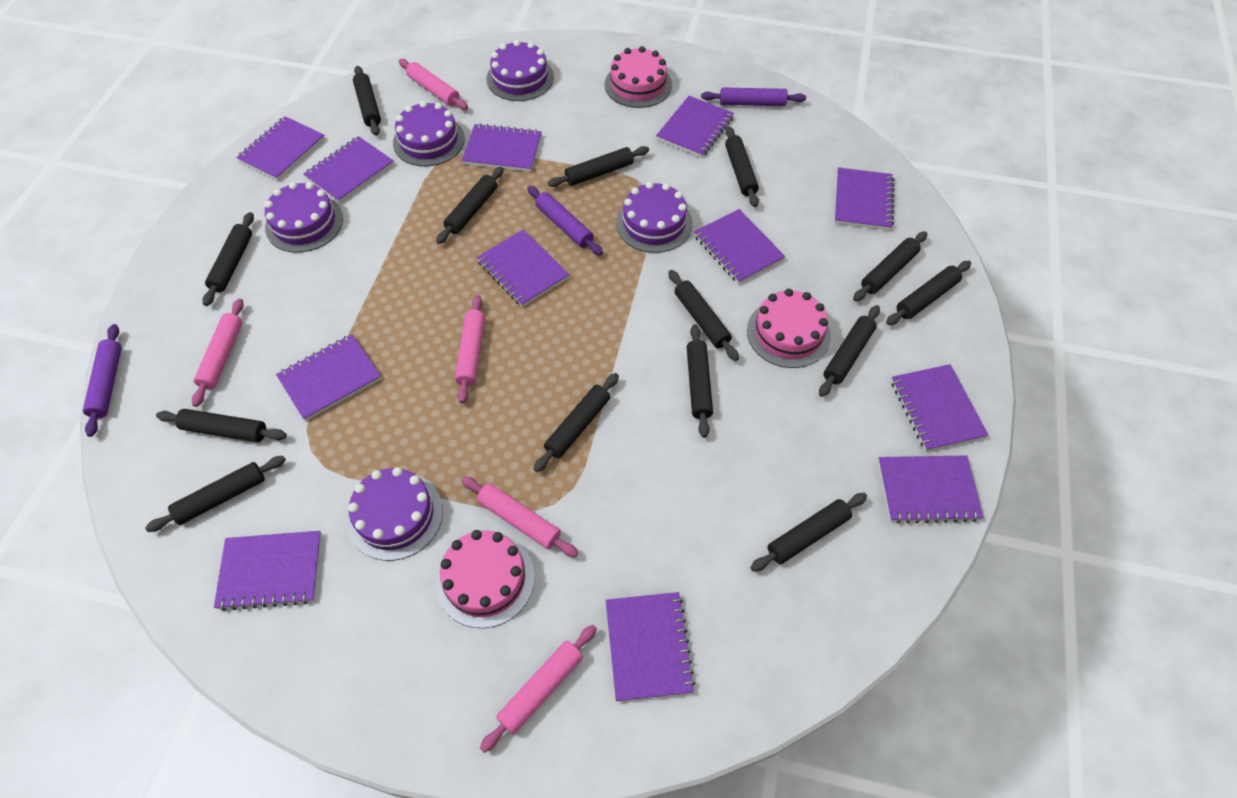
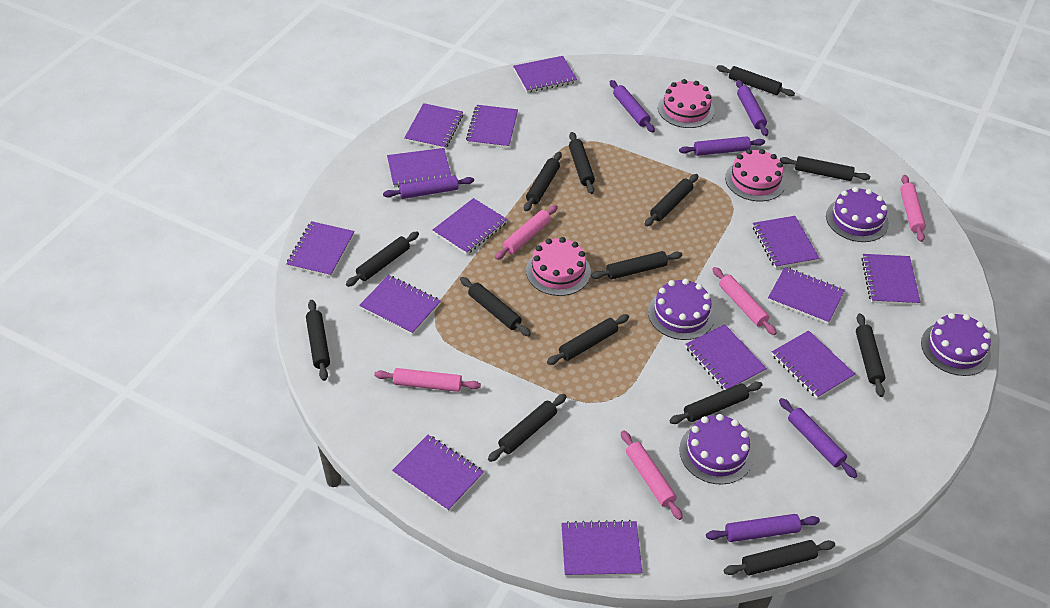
purple cake: [265,182,343,253] [347,467,443,561] [393,101,465,166] [486,40,554,101] [616,182,693,253] = 5 -> [648,279,715,340] [679,414,754,485] [826,187,889,242] [921,313,991,376] = 4
purple notebook: [214,531,322,611] [236,116,325,181] [276,334,381,421] [304,136,394,203] [462,123,542,172] [477,229,569,307] [606,592,695,702] [656,96,734,158] [694,209,785,284] [834,167,894,230] [878,455,984,523] [891,364,988,451] = 12 -> [286,221,355,277] [359,275,441,335] [387,148,451,187] [392,435,484,512] [404,103,463,149] [433,198,508,255] [466,105,518,148] [513,56,577,93] [561,520,642,577] [685,324,767,390] [753,216,820,269] [768,267,845,324] [772,330,855,399] [861,254,921,305] = 14
purple rolling pin: [83,324,122,437] [527,186,603,255] [701,87,806,106] = 3 -> [383,176,474,199] [610,80,655,133] [679,136,765,156] [706,514,820,542] [736,80,768,136] [779,398,857,478] = 6

